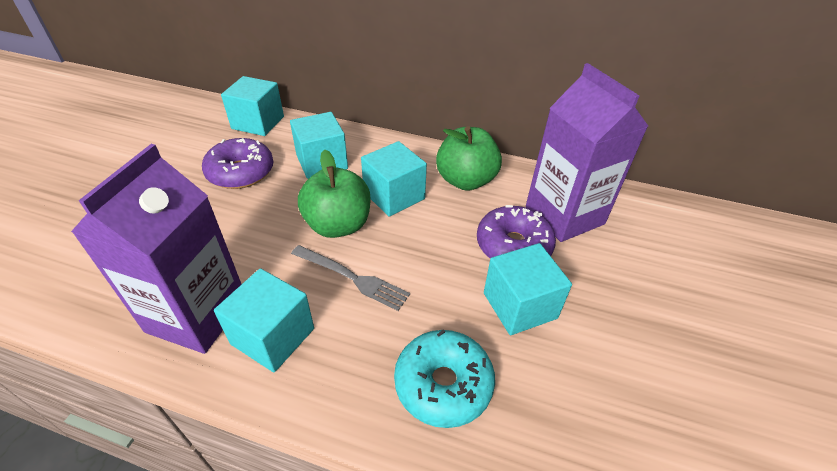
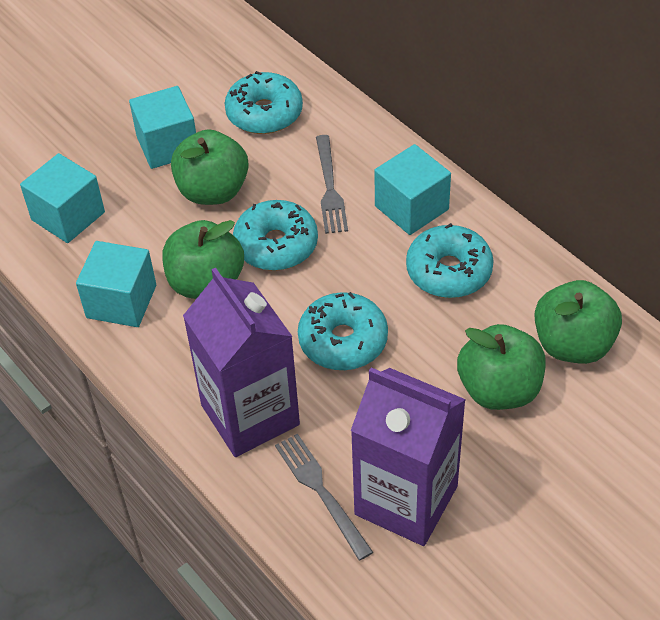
green apple: [298,150,370,238] [436,126,502,191] = 2 -> [162,220,244,299] [171,129,249,205] [457,324,546,410] [535,280,622,364] = 4
grey fork: [291,245,410,311] = 1 -> [275,433,373,560] [316,135,348,234] = 2
purple donut: [202,138,273,189] [477,205,556,259] = 2 -> none = 0
turquoise cube: [214,268,314,373] [221,76,284,136] [290,112,348,179] [361,141,427,217] [484,243,572,335] = 5 -> [20,153,105,243] [76,241,156,327] [129,86,196,169] [374,144,451,235] = 4
turquoise donut: [394,330,495,428] = 1 -> [225,71,303,134] [233,200,318,271] [298,292,388,370] [406,223,494,298] = 4

